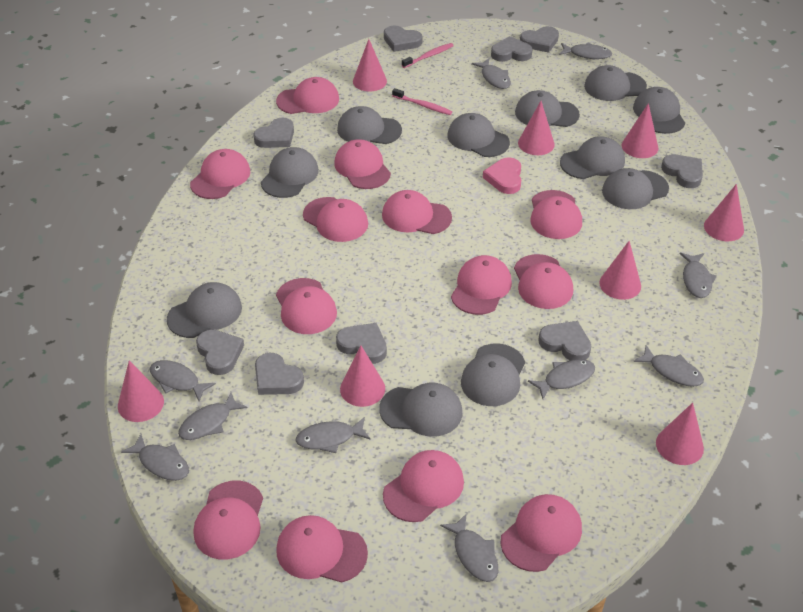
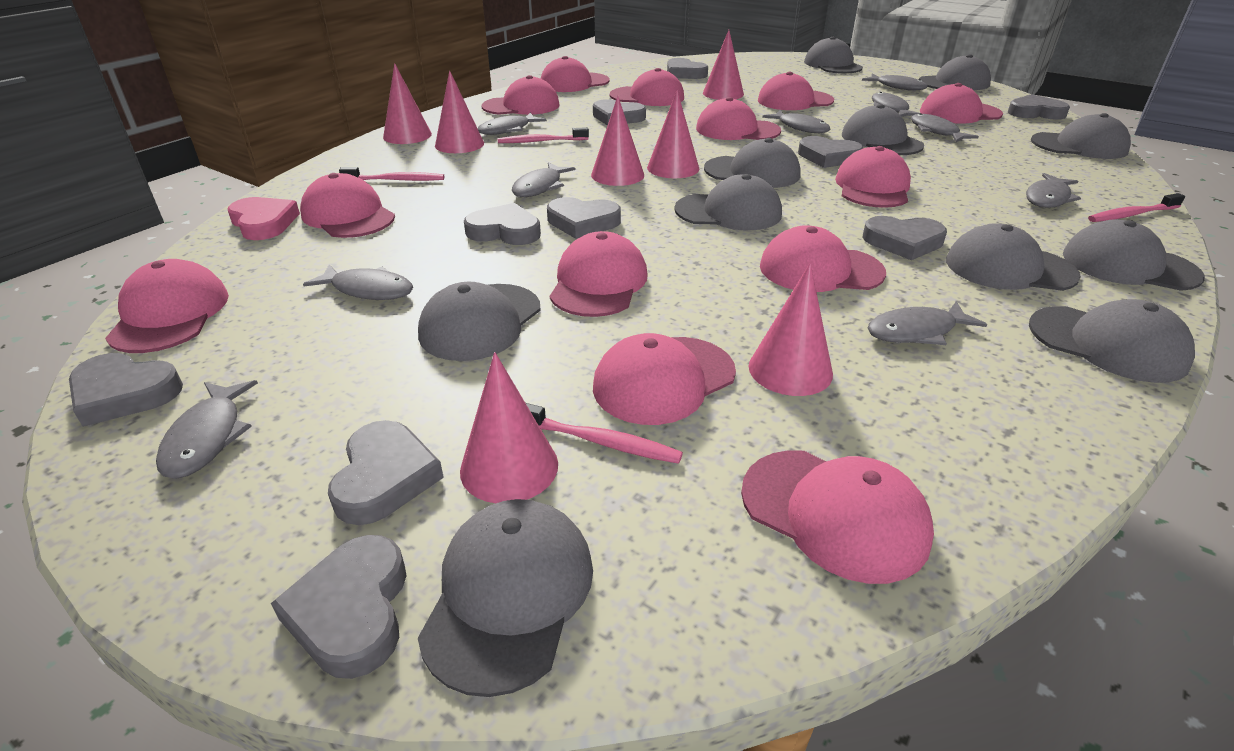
grey heart: [196,330,244,375] [253,118,294,148] [255,353,304,395] [336,323,387,364] [384,25,423,52] [491,36,533,62] [520,26,559,53] [538,321,591,361] [661,154,703,188] = 9 -> [69,353,183,427] [271,535,406,679] [328,420,444,525] [464,203,541,245] [547,197,621,239] [593,99,646,126] [667,58,708,79] [798,136,863,168] [863,216,947,260] [1008,94,1070,120] = 10
pink cone: [118,360,164,422] [340,346,385,407] [353,39,387,92] [518,101,555,155] [599,241,641,300] [622,103,658,158] [656,403,704,465] [704,184,744,241] = 8 -> [383,63,432,144] [435,70,484,153] [460,352,558,503] [591,96,644,186] [647,90,699,178] [703,30,744,100] [749,263,833,396] = 7
pink toothbrush: [392,88,452,115] [402,43,454,68] = 2 -> [339,167,444,181] [498,127,589,143] [526,403,683,464] [1088,193,1185,222] = 4

